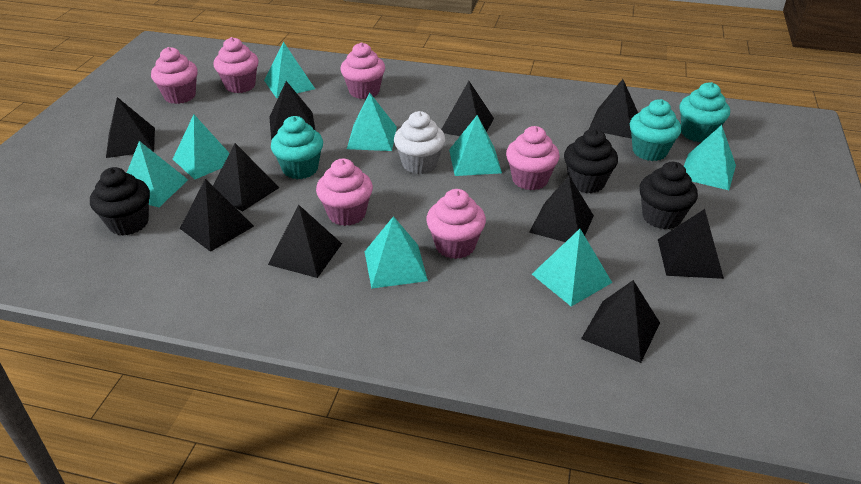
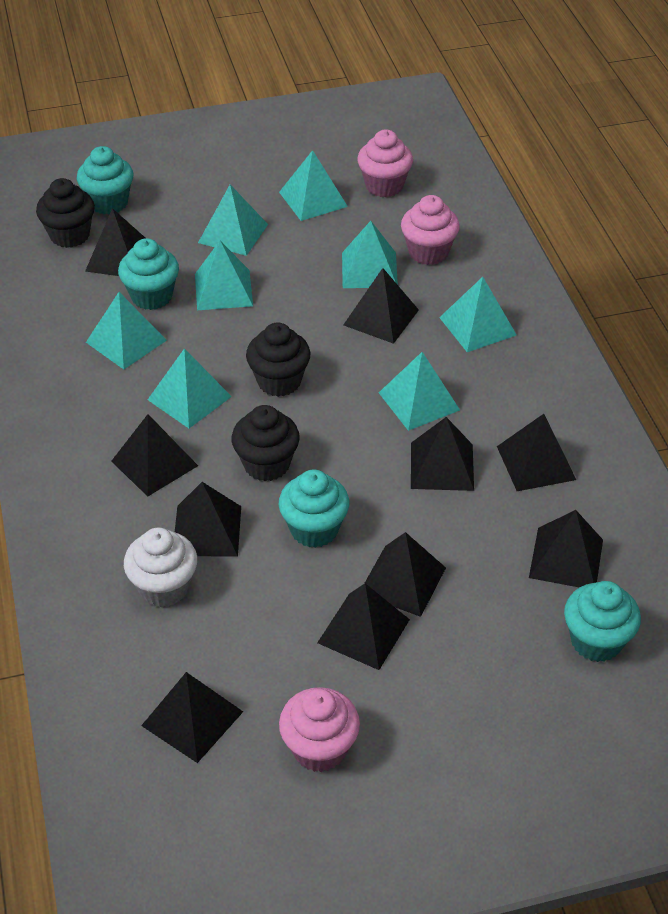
pink cupcake: [151,47,198,104] [213,37,259,93] [316,159,373,226] [340,42,385,99] [426,189,486,259] [506,126,560,190] = 6 -> [279,687,360,772] [357,130,413,197] [401,195,460,265] = 3
turquoise cupcake: [271,116,323,179] [630,99,682,161] [679,82,730,142] = 3 -> [77,146,133,214] [118,238,179,310] [279,470,350,548] [564,581,641,662] = 4

